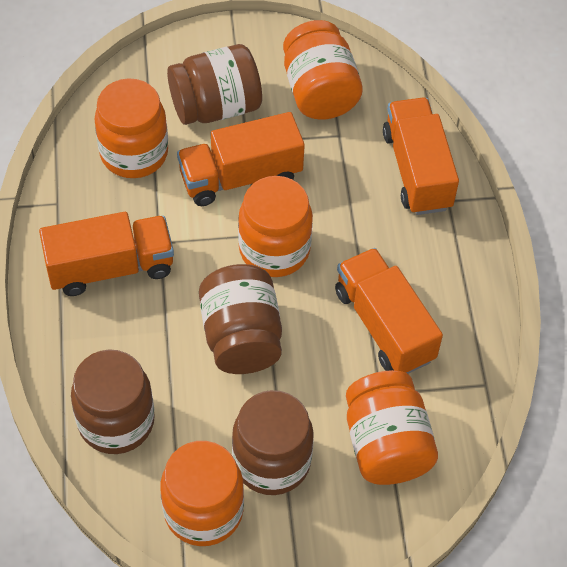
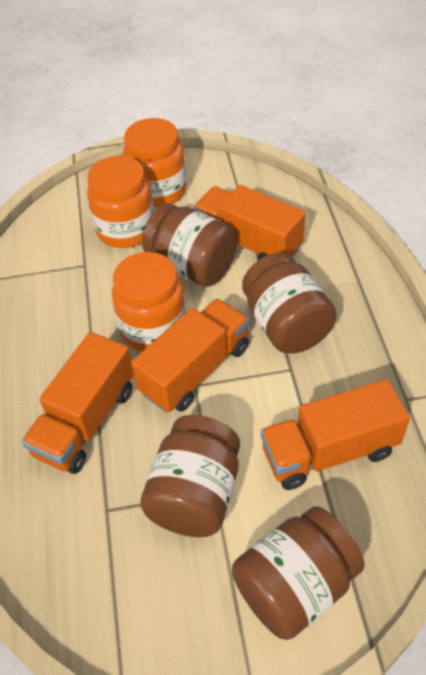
orange jar: [94,78,168,178] [160,441,244,546] [238,176,313,277] [283,20,363,120] [346,370,438,485] = 5 -> [87,156,154,248] [112,252,186,351] [123,118,187,207] = 3

